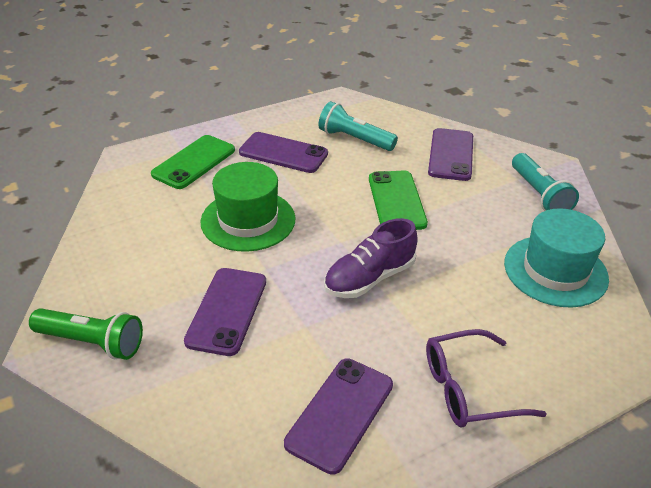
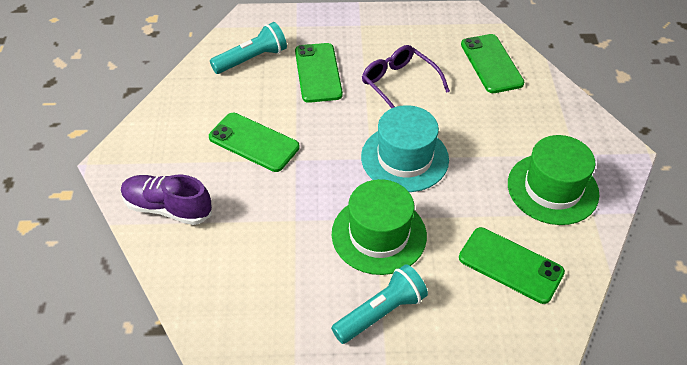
green flashlight: [29,308,143,360] = 1 -> none = 0
green hat: [201,162,296,252] = 1 -> [332,179,427,275] [508,135,599,225] = 2
green phone: [151,135,235,189] [369,170,428,230] = 2 -> [209,113,300,172] [295,43,343,103] [459,227,565,304] [461,34,524,93] = 4
purple phone: [184,268,266,356] [239,132,328,173] [284,358,393,475] [428,128,473,181] = 4 -> none = 0

